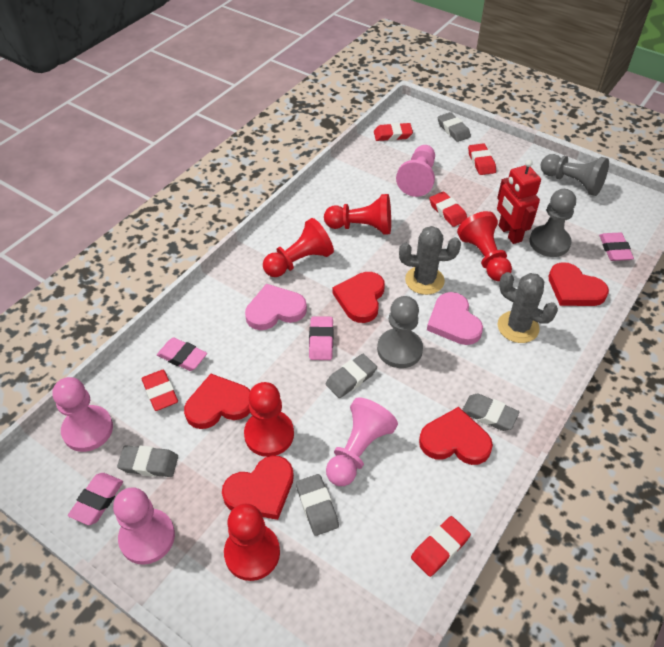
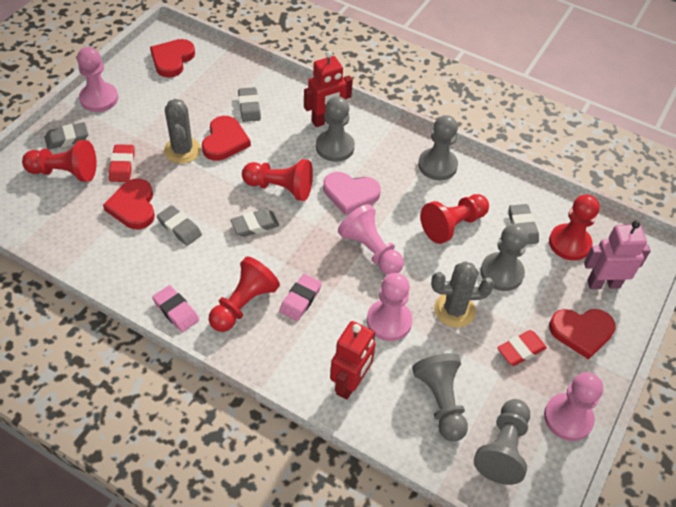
grey pawn: [377,296,423,368] [529,189,576,257] [541,154,609,196] = 3 -> [316,96,355,162] [412,353,468,442] [418,115,458,180] [474,399,530,485] [480,224,528,291] = 5
pink eraser: [68,473,123,525] [157,338,207,371] [309,316,333,360] [599,233,634,261] = 4 -> [152,285,199,332] [279,274,322,321] = 2
pink heart: [245,284,307,330] [427,292,483,345] = 2 -> [323,172,381,215] = 1
pink robot: none = 0 -> [584,221,651,289] = 1
red eraser: [141,370,178,411] [374,123,413,141] [411,516,471,577] [429,191,467,227] [468,143,496,175] = 5 -> [109,144,135,182] [497,330,547,366] = 2
red heart: [184,374,250,429] [222,456,294,520] [332,272,385,323] [419,407,493,465] [549,262,609,306] = 5 -> [103,179,155,229] [150,39,195,78] [202,116,251,161] [549,309,616,360] = 4
red robot: [497,160,541,244] = 1 -> [304,51,353,127] [330,321,376,400] = 2

